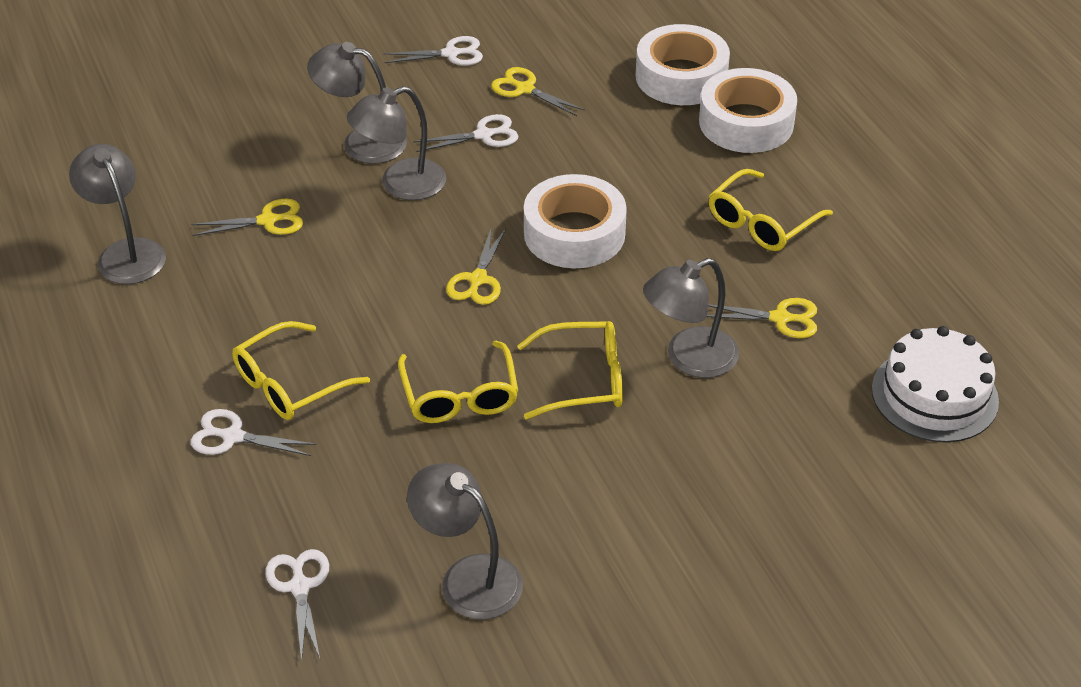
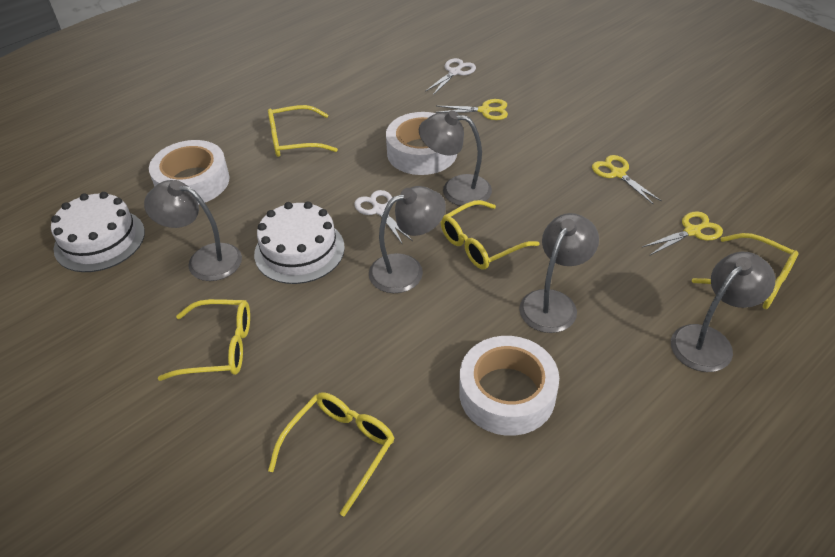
white cake: [872,326,999,443] = 1 -> [51,192,145,272] [254,202,345,284] = 2
white scissors: [191,409,317,456] [265,549,329,663] [383,36,483,66] [413,114,518,152] = 4 -> [354,190,413,245] [425,58,476,95] = 2
yellow glasses: [232,321,370,420] [398,341,518,423] [517,321,623,419] [709,169,833,251] = 4 -> [158,299,250,381] [268,105,338,157] [268,392,394,517] [441,200,540,269] [692,233,799,309] = 5
yellow scissors: [191,199,303,236] [446,227,506,305] [491,67,585,116] [706,298,817,338] = 4 -> [436,99,508,120] [592,155,661,205] [642,211,723,255] = 3

